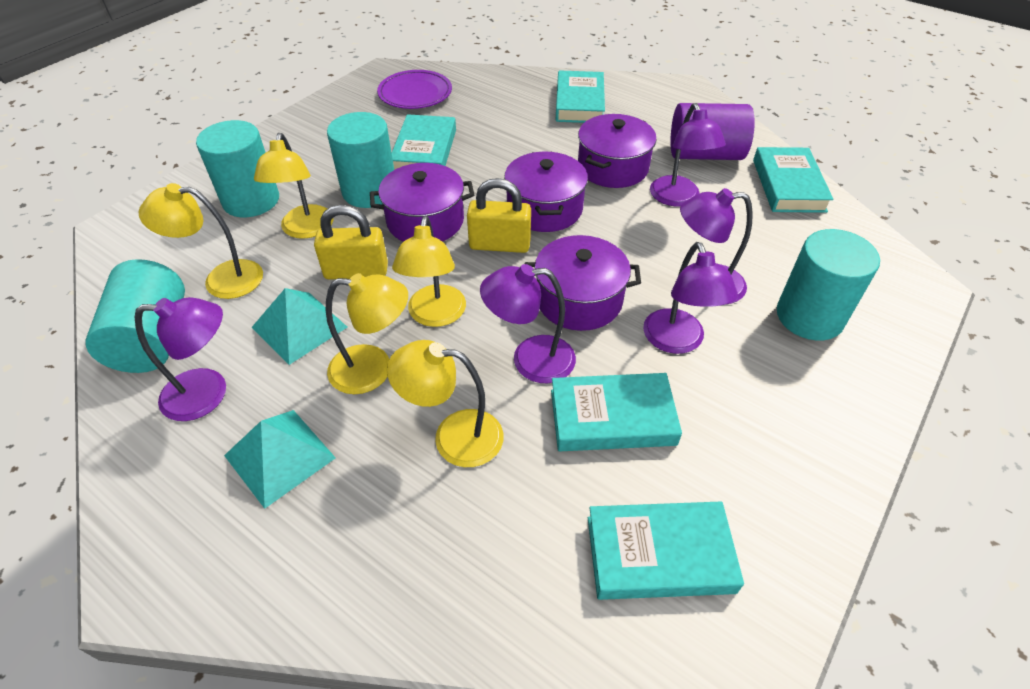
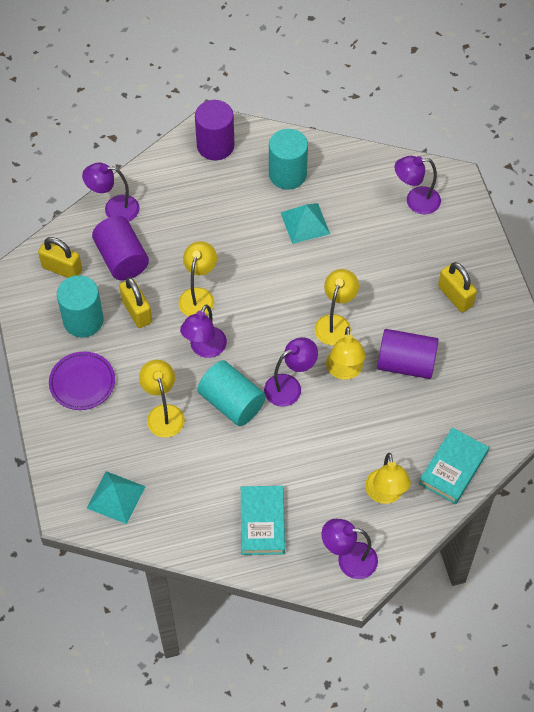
purple cylinder: [671,103,755,160] = 1 -> [92,216,149,280] [195,100,234,160] [377,329,439,379] = 3
purple pot: [370,163,474,242] [504,152,588,232] [524,235,641,331] [578,114,656,188] = 4 -> none = 0
turquoise book: [392,114,456,170] [551,373,682,451] [555,70,605,123] [588,501,744,600] [753,147,833,213] = 5 -> [241,486,285,555] [419,427,489,504] = 2
turquoise cylinder: [86,259,185,373] [196,120,279,217] [327,112,394,208] [777,229,880,341] = 4 -> [57,275,104,337] [198,360,266,426] [269,129,308,190] = 3
yellow padlock: [314,205,388,280] [467,178,531,253] = 2 -> [38,237,82,278] [119,277,152,328] [438,262,477,313] = 3

